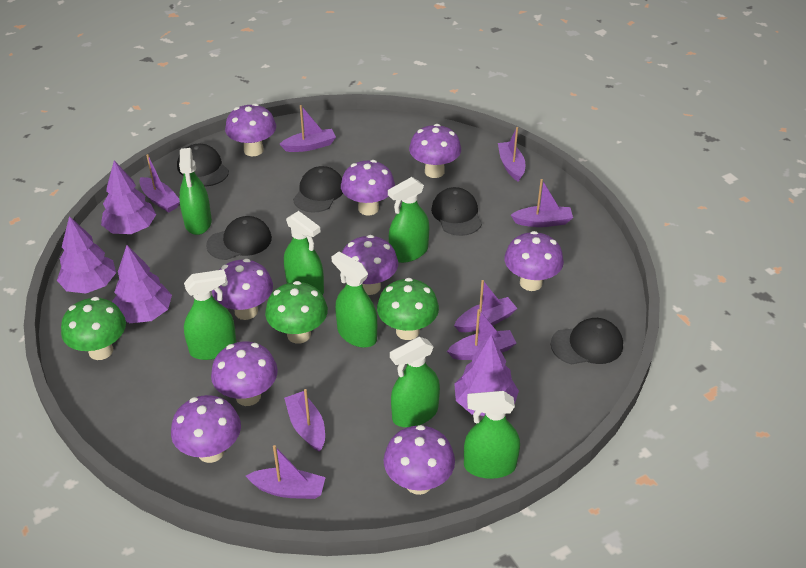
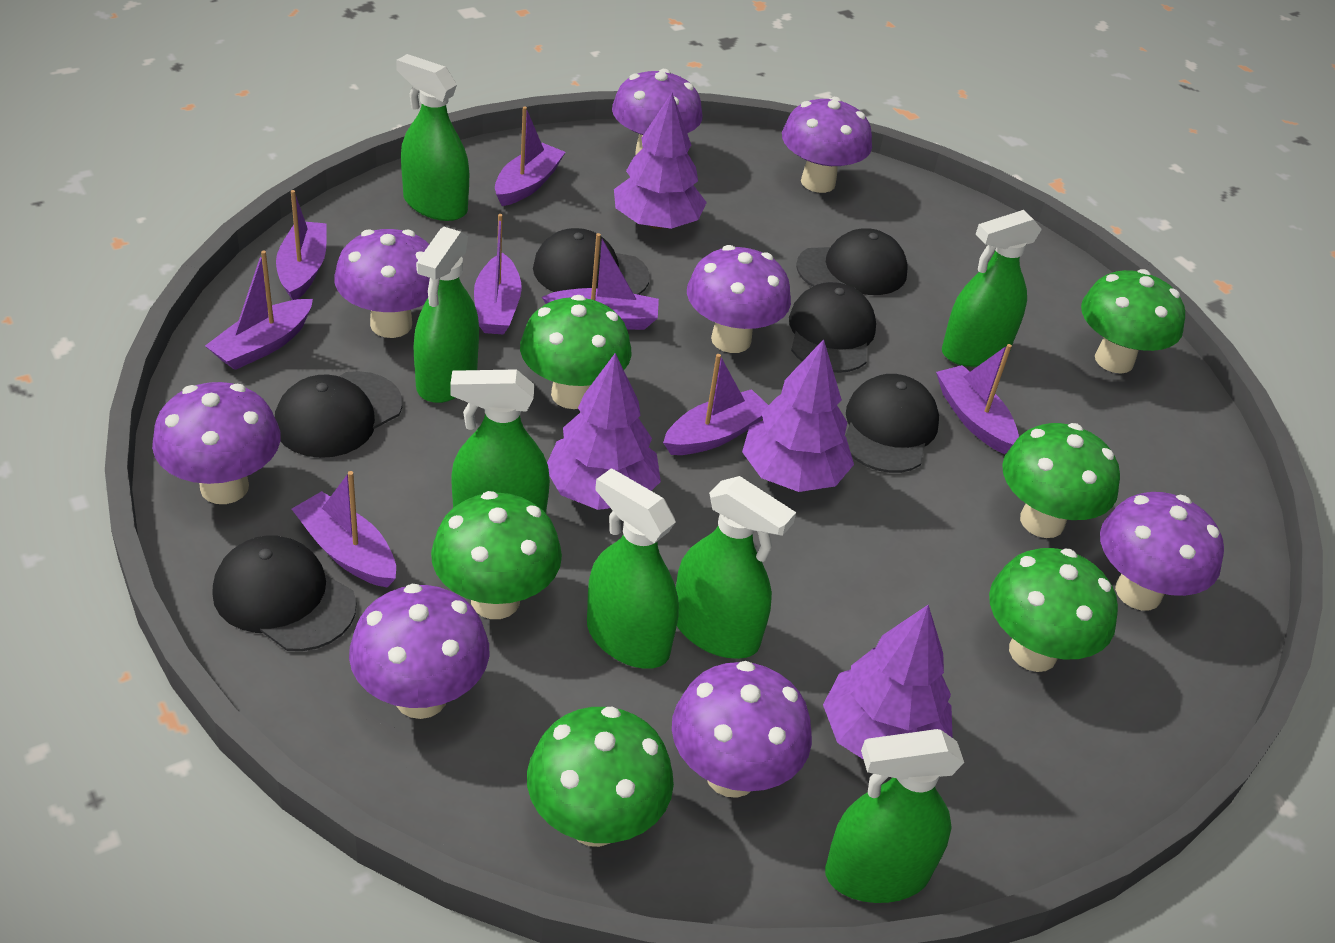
black cap: [177,144,229,186] [206,216,272,260] [293,166,343,213] [431,187,482,236] [550,318,623,365] = 5 -> [212,535,356,651] [275,371,402,458] [533,228,650,295] [789,282,876,373] [796,229,908,295] [845,374,939,473] = 6
green mushroom: [61,297,126,360] [265,281,328,344] [377,278,439,340] = 3 -> [431,491,562,619] [520,295,632,409] [527,706,674,847] [989,548,1118,672] [1002,423,1120,538] [1081,269,1185,374] = 6
purple mushroom: [171,395,241,463] [211,342,278,406] [212,259,273,320] [225,103,276,156] [341,160,395,215] [342,235,398,295] [384,425,455,495] [409,124,461,178] [504,231,564,291] = 9 -> [152,382,280,504] [334,229,430,338] [349,584,489,719] [612,69,703,155] [672,661,812,798] [687,245,791,353] [782,97,872,193] [1100,492,1224,610] = 8

